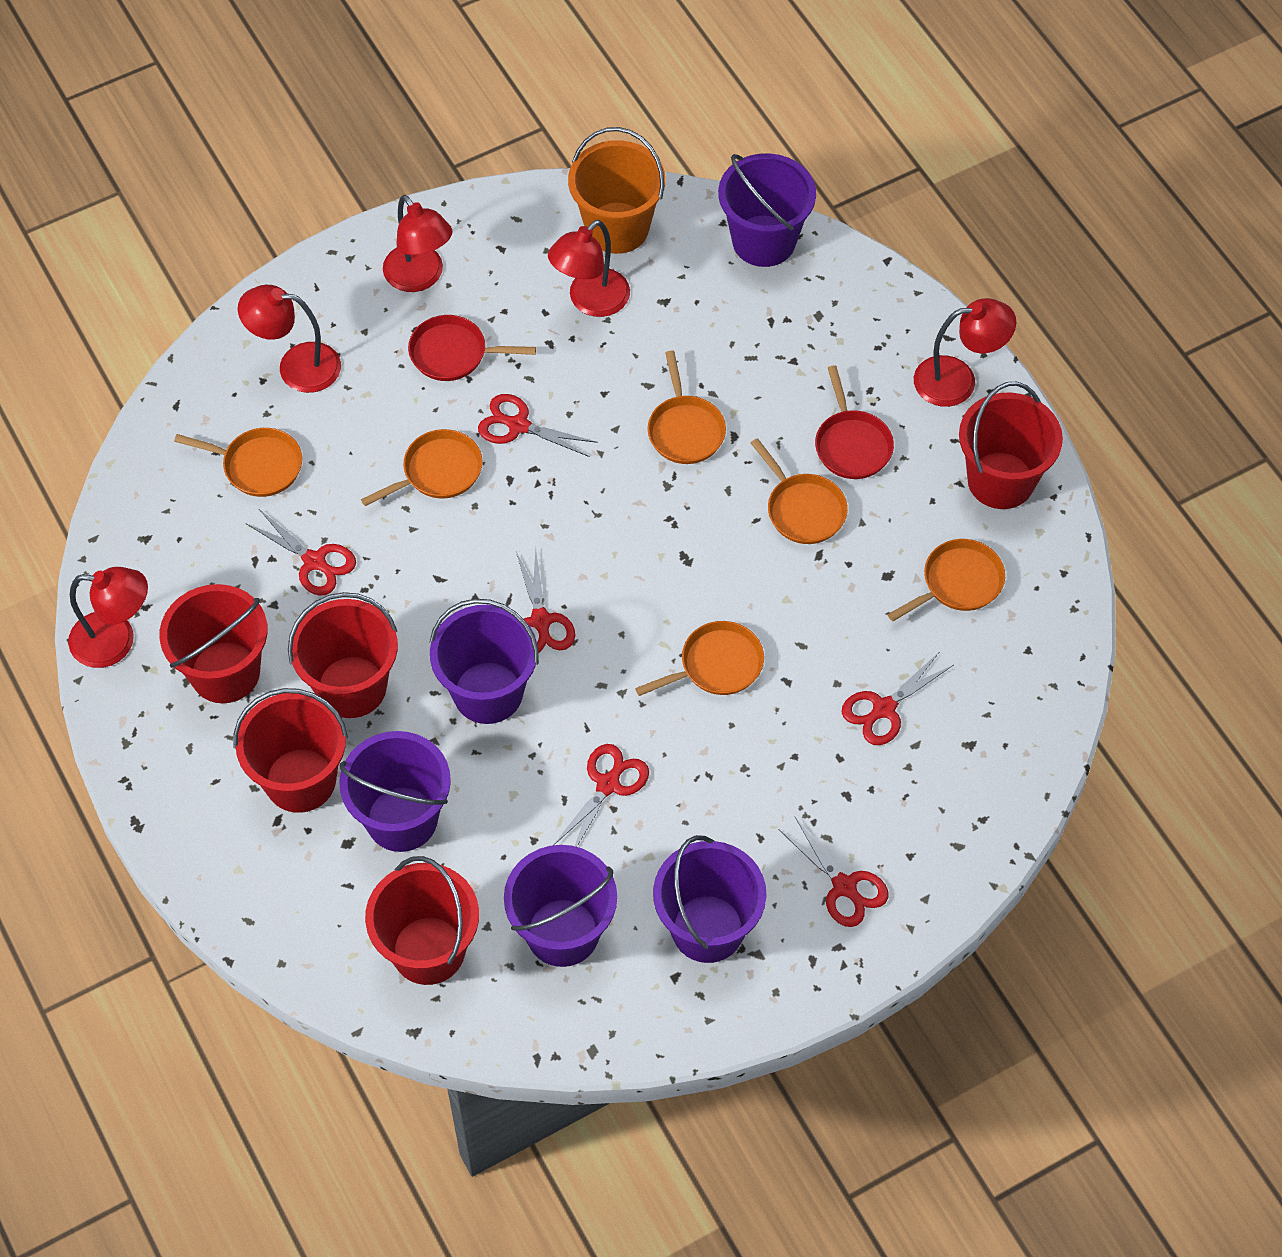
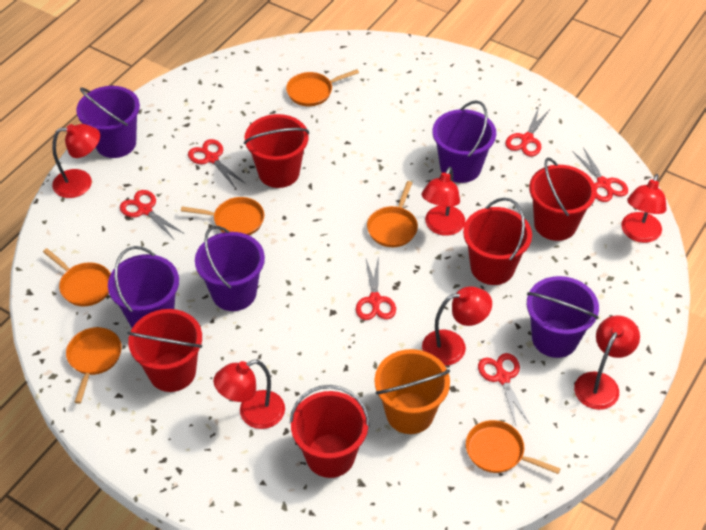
red lamp: [68,567,148,668] [238,285,341,393] [383,195,453,292] [548,220,630,317] [914,298,1016,407] = 5 -> [52,124,100,198] [213,360,285,429] [422,167,465,236] [422,286,492,366] [574,315,640,410] [621,174,667,243] = 6
red pan: [408,315,536,381] [815,365,894,479] = 2 -> none = 0

